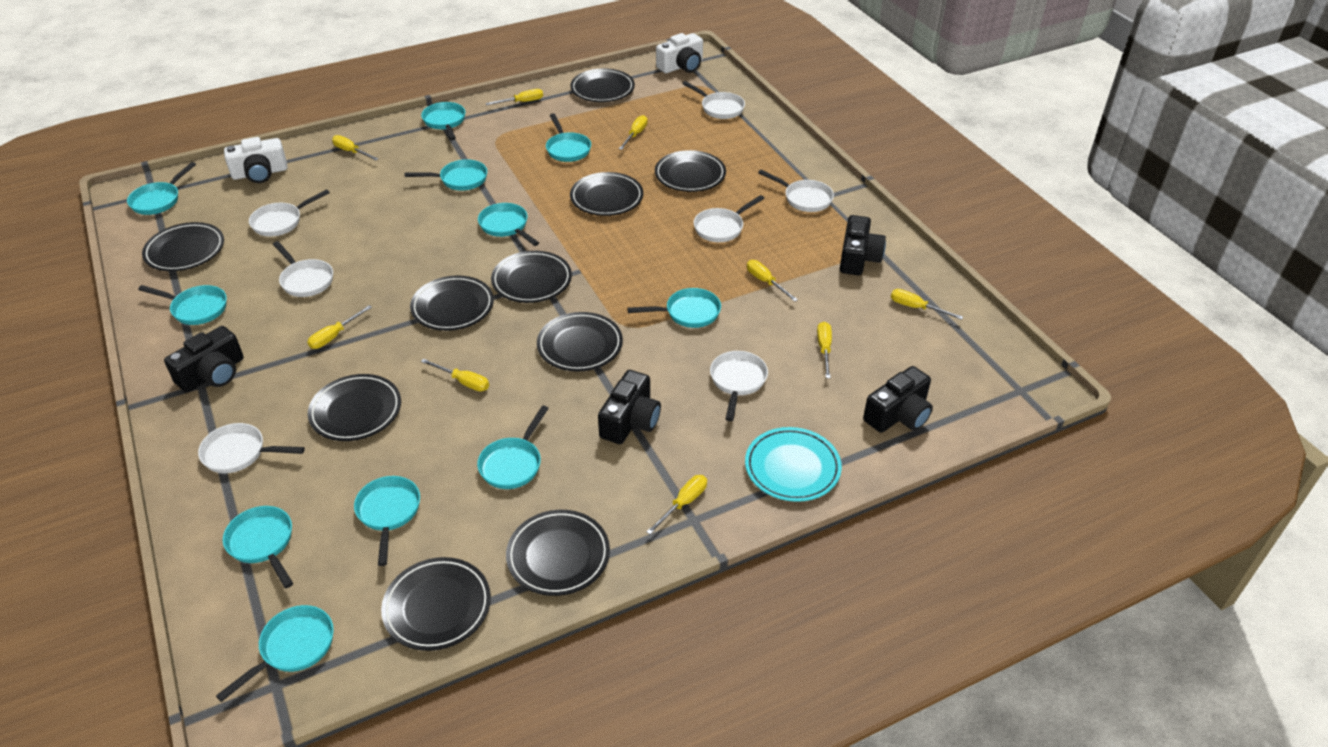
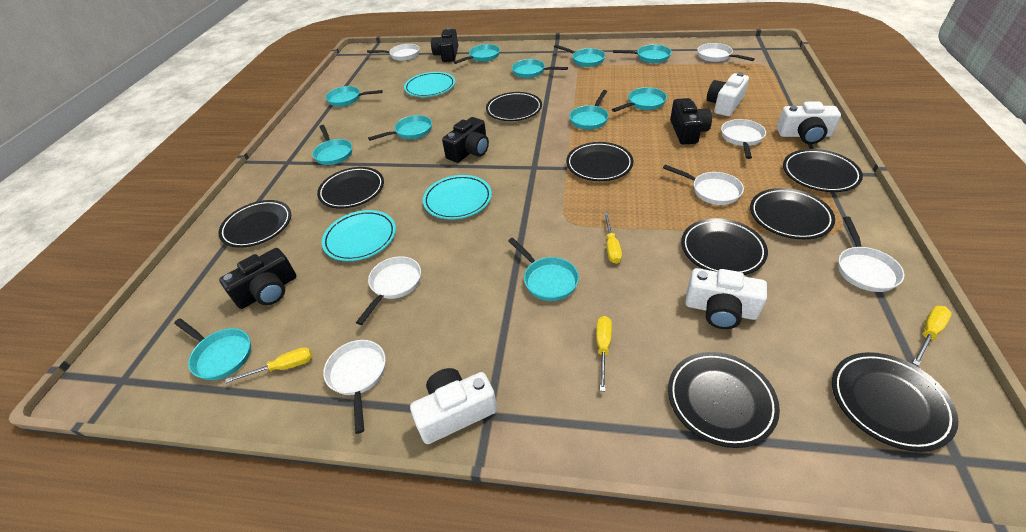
black plate: [142,222,224,271] [308,374,401,441] [381,557,491,651] [410,276,494,331] [491,251,572,303] [506,510,610,596] [537,312,623,372] [570,69,635,102] [570,172,643,216] [655,150,726,192] = 10 -> [218,200,291,248] [317,167,384,209] [486,92,542,121] [566,142,633,181] [668,352,780,448] [681,218,768,275] [750,188,835,240] [783,149,863,192] [832,352,958,452] = 9
turquoise plate: [745,427,842,502] = 1 -> [322,210,396,261] [404,72,455,97] [423,175,492,220] = 3
white camera: [224,137,288,183] [656,33,703,73] = 2 -> [410,368,497,444] [685,268,767,329] [707,72,749,116] [777,102,841,144] = 4
yellow screwdriver: [307,305,372,349] [332,135,378,161] [421,359,489,391] [486,89,543,105] [619,115,648,150] [646,475,707,535] [747,260,798,302] [817,322,832,378] [891,289,963,320] = 9 -> [225,347,312,383] [596,316,612,391] [604,213,622,264] [913,306,952,366] = 4

